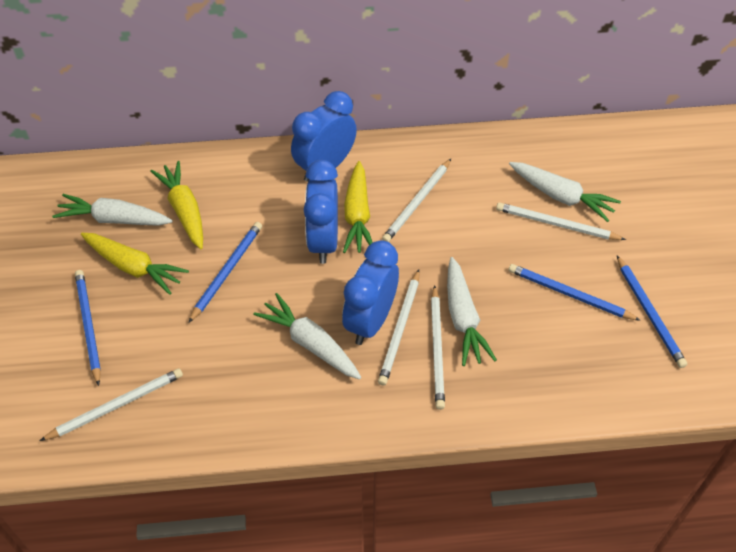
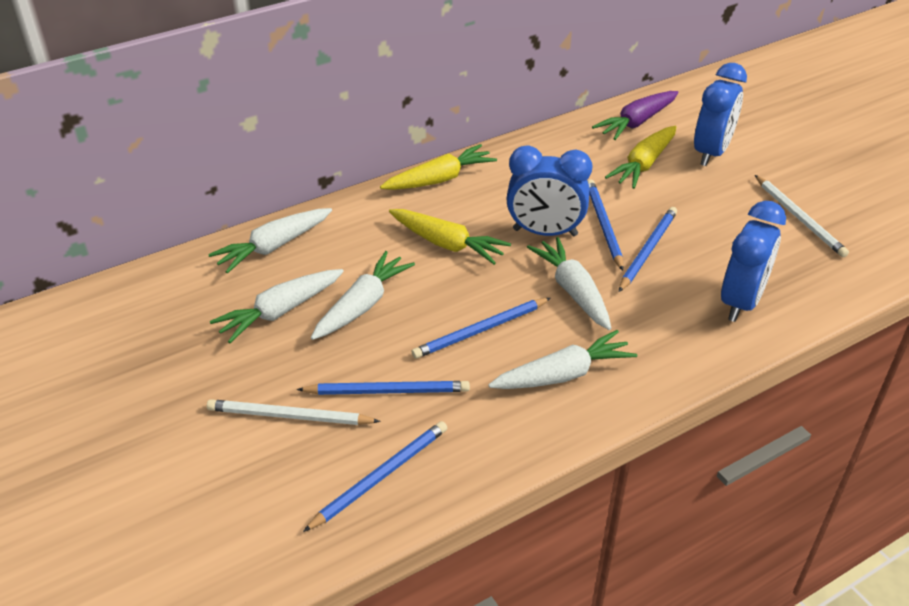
blue pencil: [75,270,101,386] [188,222,262,323] [508,264,641,321] [617,256,687,368] = 4 -> [297,381,470,395] [303,421,447,532] [412,298,551,359] [588,179,623,271] [619,207,677,292] = 5
purple carrot: none = 0 -> [592,91,679,140] = 1
white carrot: [52,194,173,226] [254,293,361,379] [447,257,497,366] [509,162,621,222] = 4 -> [208,208,332,273] [210,269,344,343] [311,251,415,340] [488,330,637,389] [527,237,611,330] = 5
white pencil: [40,368,183,441] [378,269,419,386] [382,159,451,242] [431,285,445,410] [496,202,626,240] = 5 -> [207,399,381,425] [755,175,849,257] = 2

